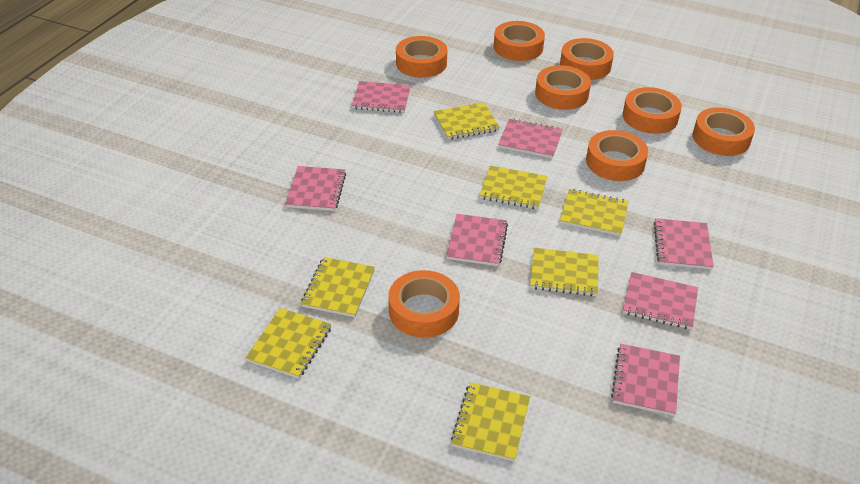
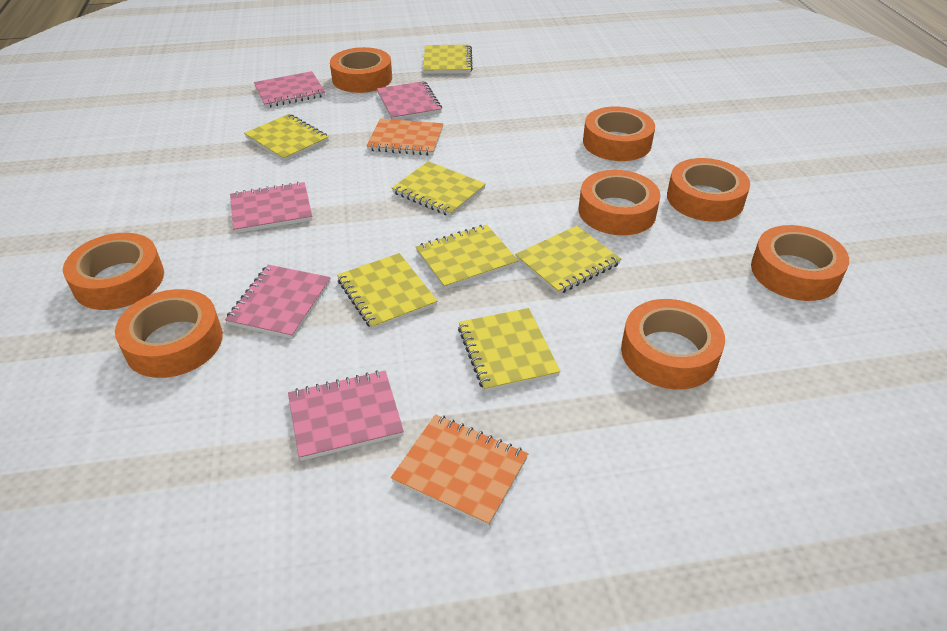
orange notebook: none = 0 -> [367,118,443,156] [391,414,528,527] = 2
pink notebook: [285,166,346,211] [352,81,411,113] [446,214,508,266] [498,119,563,159] [611,344,680,416] [623,272,698,329] [654,218,714,270] = 7 -> [225,265,331,339] [230,182,312,233] [254,71,325,108] [288,370,404,461] [377,81,442,120] = 5

